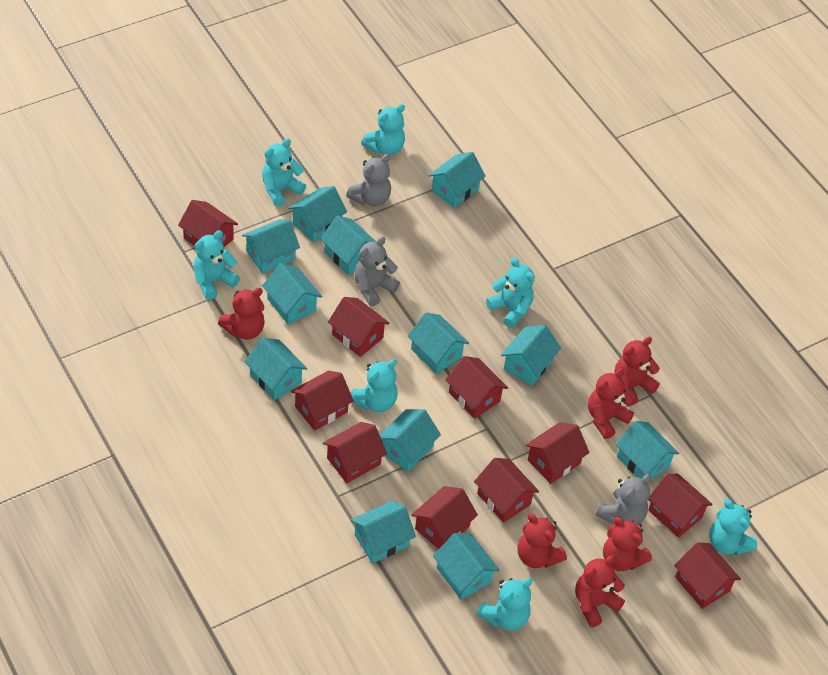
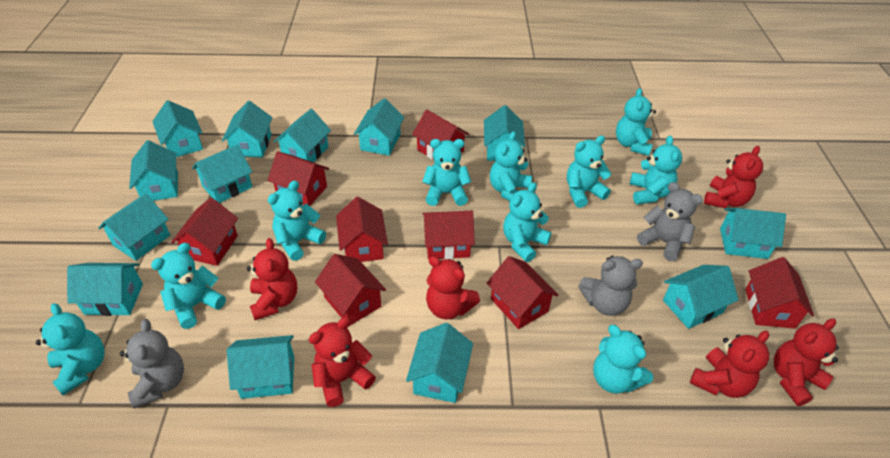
red house: [178,200,238,247] [291,371,354,431] [323,422,387,483] [328,297,390,357] [411,486,478,549] [445,356,508,419] [474,458,539,523] [525,422,590,484] [648,474,713,538] [674,542,741,609] = 10 -> [171,198,238,266] [267,151,329,206] [315,254,386,325] [336,197,388,262] [412,109,469,160] [423,211,475,259] [487,256,558,329] [745,257,814,328] = 8
turquoise house: [242,219,300,273] [244,338,307,400] [262,263,322,325] [288,186,347,243] [320,215,376,275] [351,501,416,563] [380,409,441,472] [408,312,469,374] [428,152,486,208] [433,533,499,600] [501,325,561,386] [615,421,679,480] = 12 -> [67,263,143,316] [98,193,170,261] [129,140,178,201] [153,100,203,157] [192,145,252,203] [222,101,272,158] [227,335,294,399] [274,109,331,162] [354,98,404,156] [406,323,473,403] [484,105,525,161] [663,265,738,329] [720,208,786,259] = 13
turquoise teddy bear: [193,230,240,300] [262,139,306,207] [351,359,398,412] [361,104,405,155] [476,578,533,631] [486,258,535,328] [709,499,757,555] = 7 -> [36,303,104,395] [151,243,226,329] [268,180,326,261] [422,139,471,206] [490,131,532,201] [503,182,551,262] [567,135,612,208] [593,325,653,394] [616,88,656,156] [630,136,682,205] = 10

